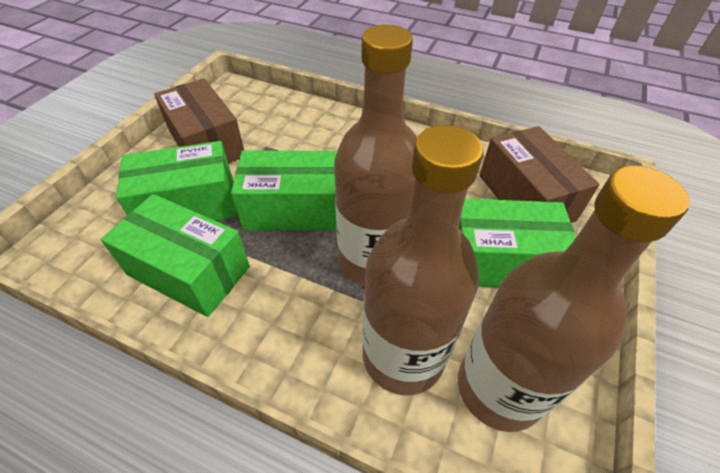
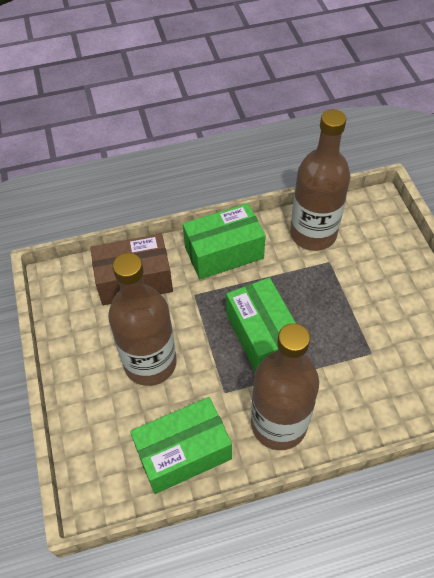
brown box: [154,78,244,163] [480,126,600,223] = 2 -> [90,234,173,305] = 1
green box: [101,194,250,317] [116,141,237,221] [231,151,337,230] [459,199,576,288] = 4 -> [130,397,232,494] [183,203,266,279] [226,277,296,372] = 3

